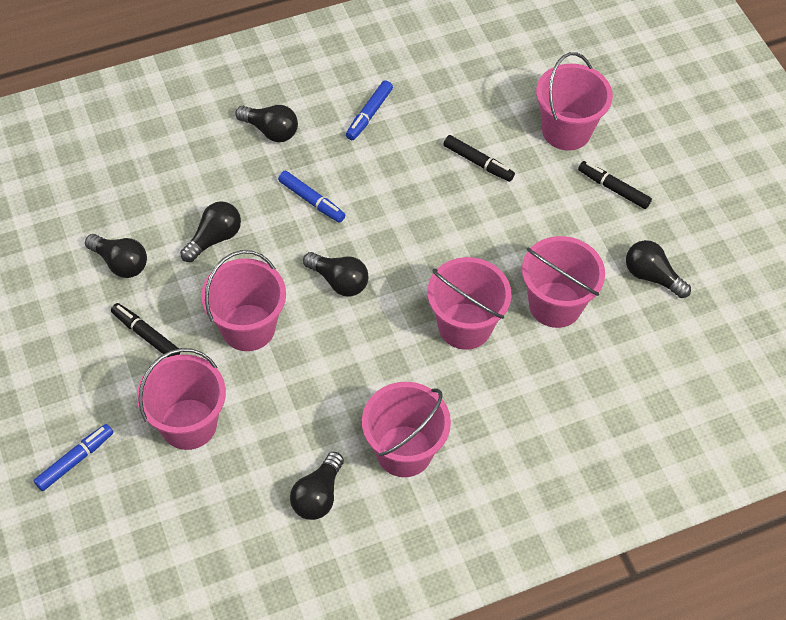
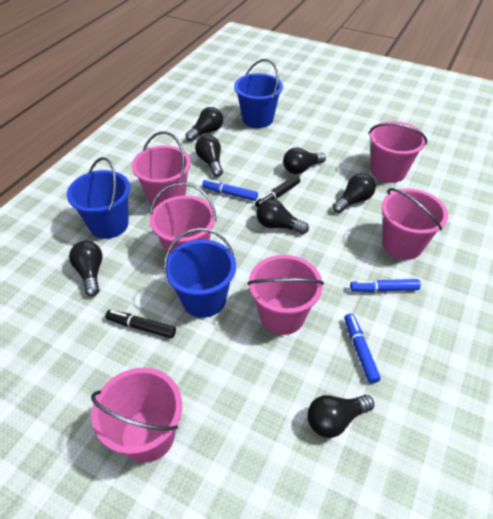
black light bulb: [85,234,147,278] [180,201,241,262] [235,105,298,142] [290,452,344,520] [303,252,368,296] [626,240,691,298] = 6 -> [69,241,103,296] [185,107,223,142] [195,135,223,177] [256,199,309,234] [283,147,326,174] [307,395,374,438] [332,173,376,213] = 7
black marker: [111,303,180,357] [443,135,515,182] [578,161,652,209] = 3 -> [105,310,176,338] [255,175,300,208] = 2
blue bucket: none = 0 -> [67,157,130,239] [164,228,236,318] [234,59,283,128] = 3

